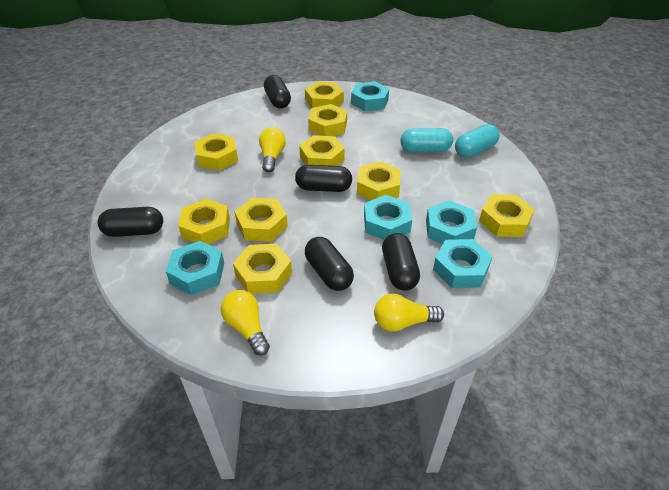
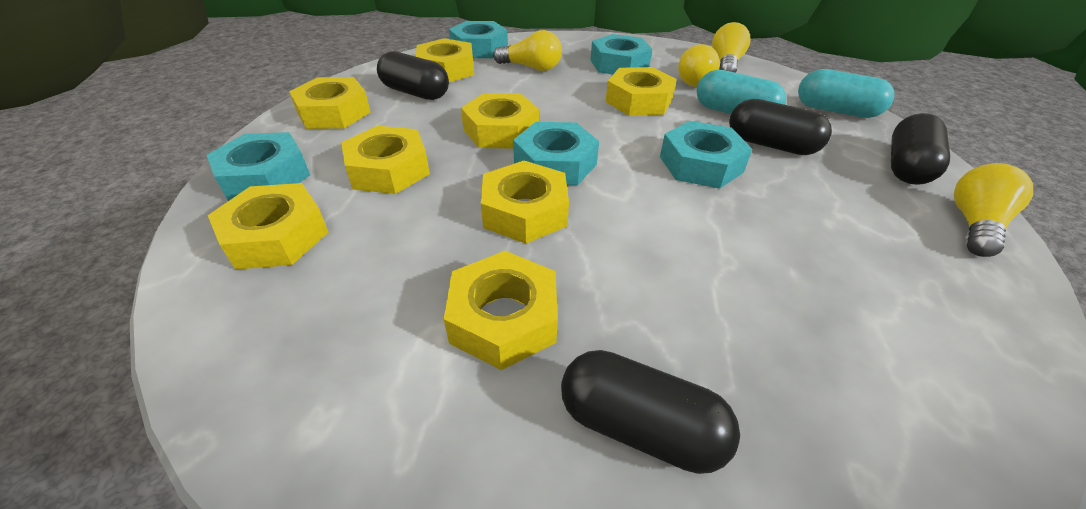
black capsule: [98,207,163,237] [264,75,291,108] [295,165,352,192] [305,237,354,291] [382,233,420,291] = 5 -> [377,51,449,100] [561,350,740,474] [729,99,832,155] [891,113,950,185] = 4
yellow light bulb: [220,290,270,356] [259,128,286,172] [374,294,444,332] = 3 -> [493,30,562,71] [678,44,720,87] [712,22,750,73] [954,163,1033,257] = 4
yellow nut: [178,199,230,244] [195,133,238,171] [233,244,292,294] [235,198,288,242] [299,135,345,166] [305,81,344,108] [308,104,347,136] [357,161,401,200] [479,194,535,237] = 9 -> [208,183,329,270] [289,77,371,129] [341,126,430,194] [415,38,474,82] [444,251,558,370] [461,93,539,149] [481,161,569,244] [606,67,677,116] = 8

